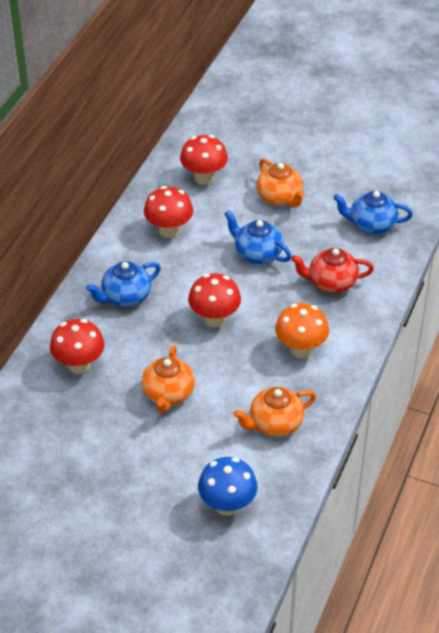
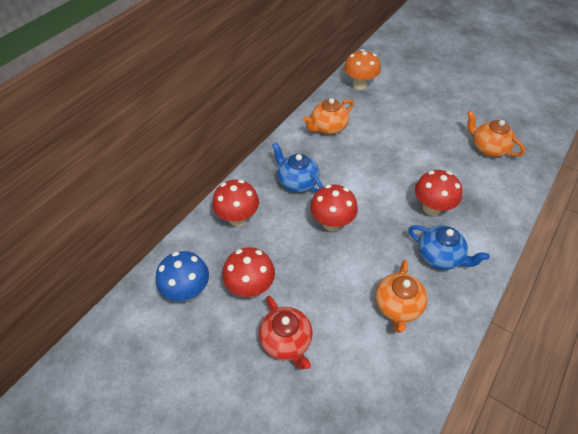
blue teapot: [86,261,161,307] [224,210,291,264] [333,191,413,234] = 3 -> [272,142,323,192] [408,225,490,270] = 2

